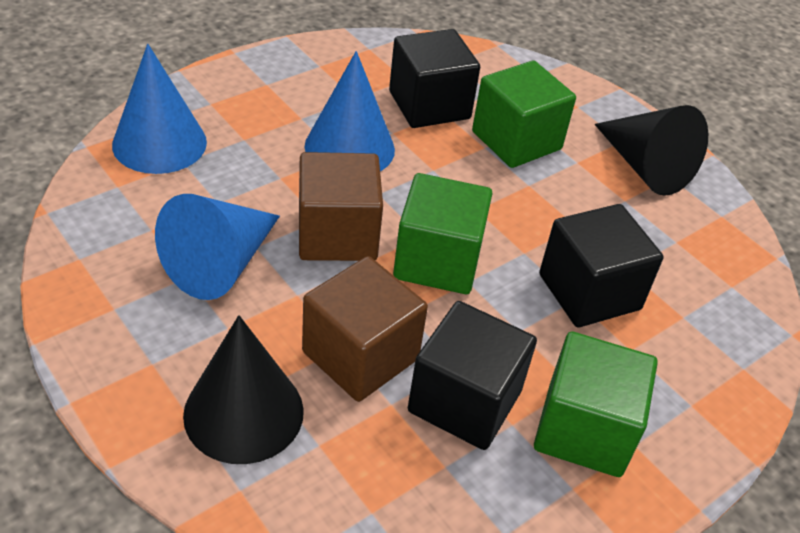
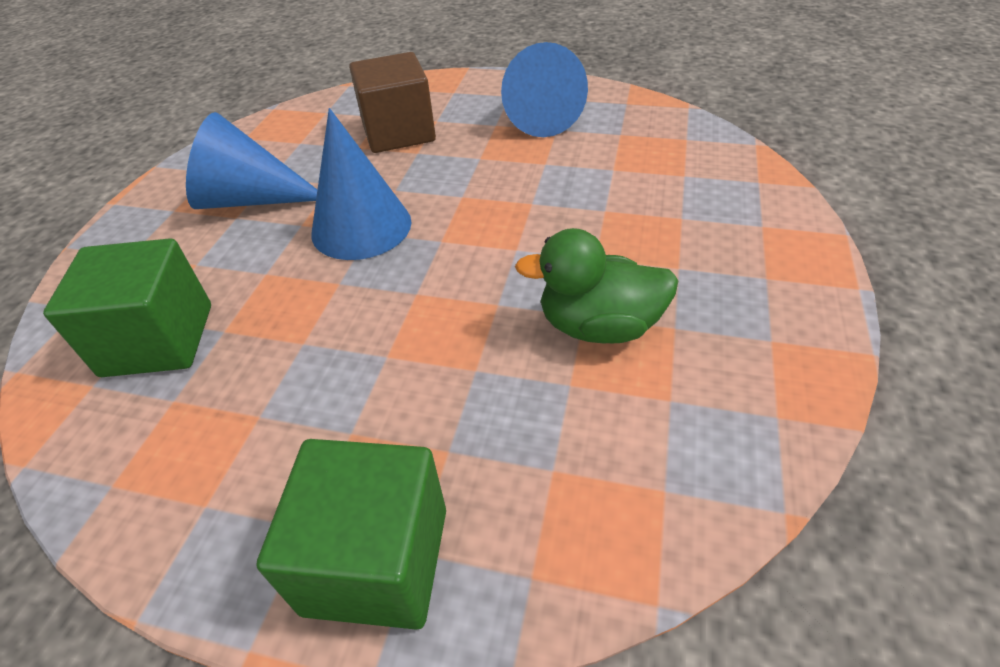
black cone: [183,315,304,464] [594,105,708,196] = 2 -> none = 0
black cube: [389,29,480,128] [408,301,537,450] [539,204,663,327] = 3 -> none = 0
brown cube: [299,152,383,261] [302,256,428,402] = 2 -> [349,52,436,153] = 1
green cube: [393,173,492,294] [472,61,576,168] [534,331,658,477] = 3 -> [43,238,211,377] [256,439,446,630] = 2
green duck: none = 0 -> [515,228,678,344] = 1

